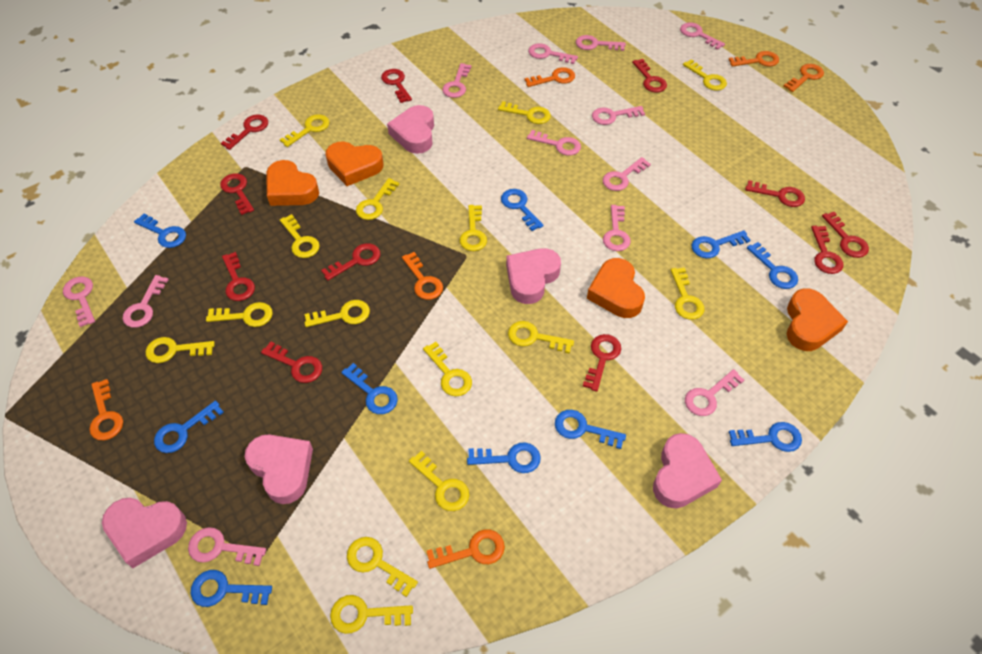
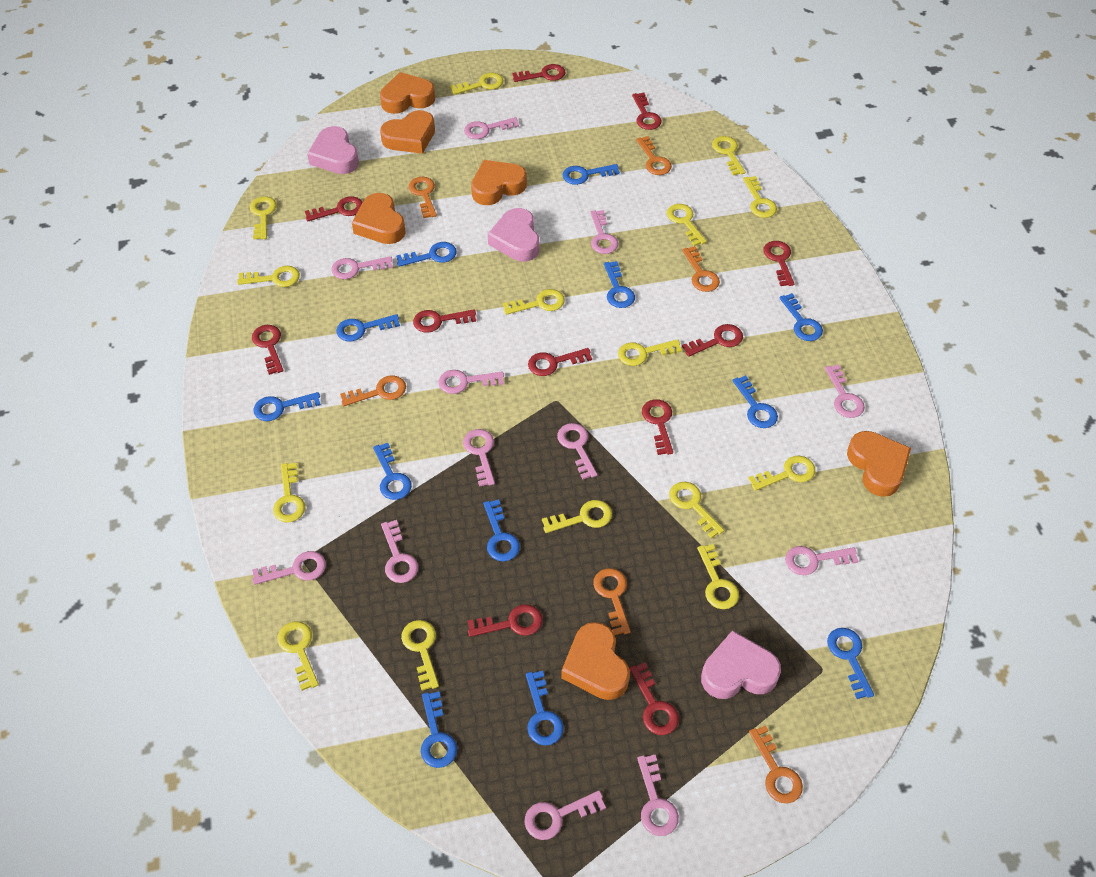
blue key: [134,213,186,248] [154,401,224,453] [191,570,272,607] [341,363,398,414] [467,443,541,473] [501,189,543,231] [555,410,626,449] [692,230,750,258] [729,422,802,452] [747,242,798,289] = 10 -> [254,392,321,421] [336,314,400,341] [373,443,412,500] [396,242,457,267] [421,691,457,768] [483,499,520,561] [526,671,564,746] [562,164,620,185] [604,261,635,308] [732,375,778,428] [780,293,823,341] [827,628,874,699] = 12
orange heart: [266,160,319,206] [325,142,384,186] [587,258,645,318] [787,288,848,351] = 4 -> [352,193,406,244] [380,72,435,114] [380,110,435,154] [471,160,527,205] [561,622,630,700] [847,431,911,497] = 6
pink heart: [102,498,187,568] [245,434,313,504] [387,105,434,154] [506,248,561,304] [653,433,722,508] = 5 -> [307,126,359,174] [488,208,539,262] [701,630,781,699] = 3

